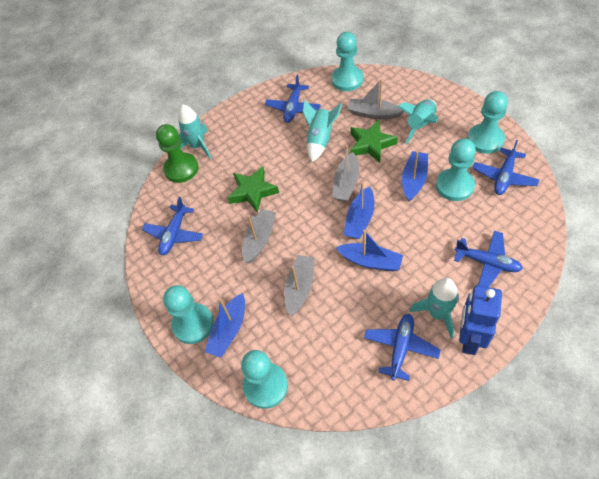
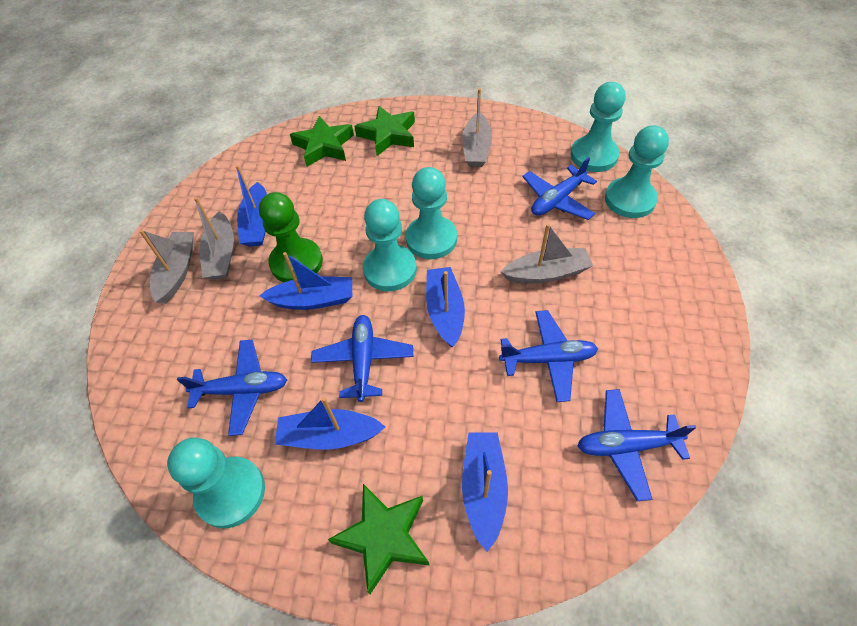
blue boat: [204,293,245,358] [335,230,403,271] [343,182,374,239] [402,151,428,201] = 4 -> [235,165,267,247] [259,252,352,310] [275,397,385,450] [426,267,465,347] [462,432,508,552] = 5
blue robot: [459,285,502,355] = 1 -> none = 0
green star: [228,167,279,213] [350,120,398,163] = 2 -> [290,116,354,167] [328,484,430,594] [354,106,415,156] = 3
turquoise rocket: [178,105,211,159] [303,100,342,162] [398,99,439,144] [410,278,459,338] = 4 -> none = 0

